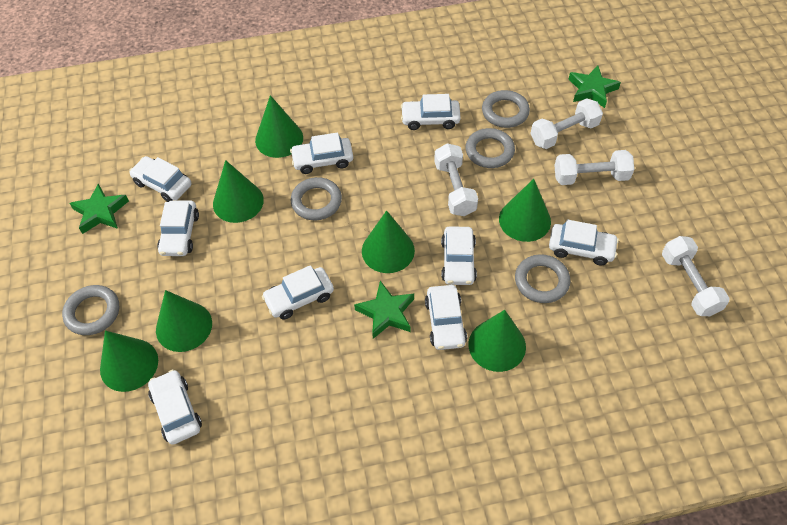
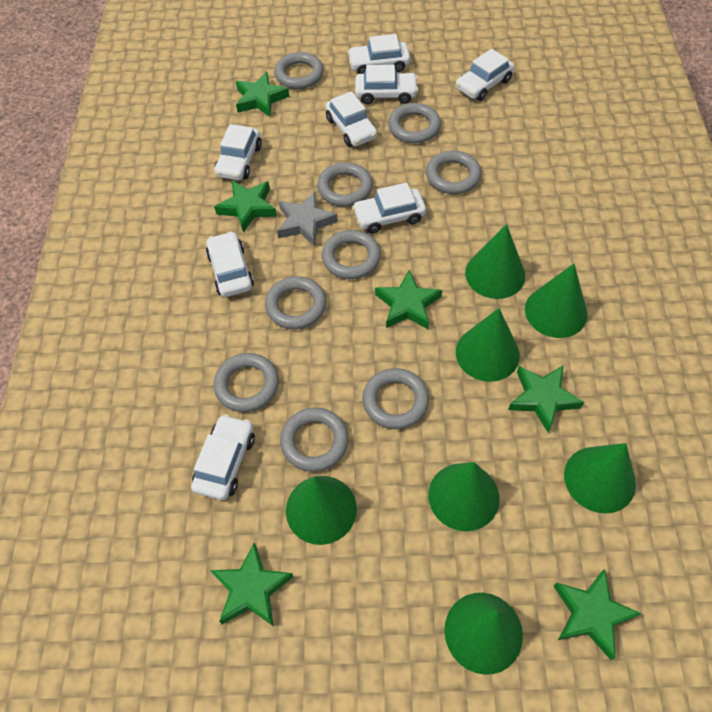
green star: [69,184,129,234] [354,281,414,339] [568,65,621,108] = 3 -> [210,542,293,627] [214,181,277,233] [236,72,289,117] [375,270,442,329] [508,365,584,433] [553,569,642,660] = 6
grey ring: [62,285,119,335] [291,177,342,220] [466,128,515,168] [482,90,530,128] [515,254,570,303] = 5 -> [214,353,279,412] [265,276,326,329] [274,52,324,89] [280,407,349,472] [317,162,373,207] [322,230,381,279] [362,368,429,429] [388,103,441,143] [426,150,481,194] = 9
grey star: none = 0 -> [277,192,338,247] = 1
white car: [129,156,191,202] [148,369,202,445] [157,200,199,256] [262,265,334,320] [290,132,353,174] [401,94,461,130] [425,285,467,350] [441,226,477,285] [549,220,619,266] = 9 -> [191,414,255,500] [206,231,254,297] [214,124,262,180] [325,91,377,147] [347,34,410,74] [352,183,426,234] [355,65,418,104] [456,49,514,101] = 8
white dumbbell: [434,143,478,216] [531,98,603,149] [554,150,634,185] [662,236,730,316] = 4 -> none = 0

